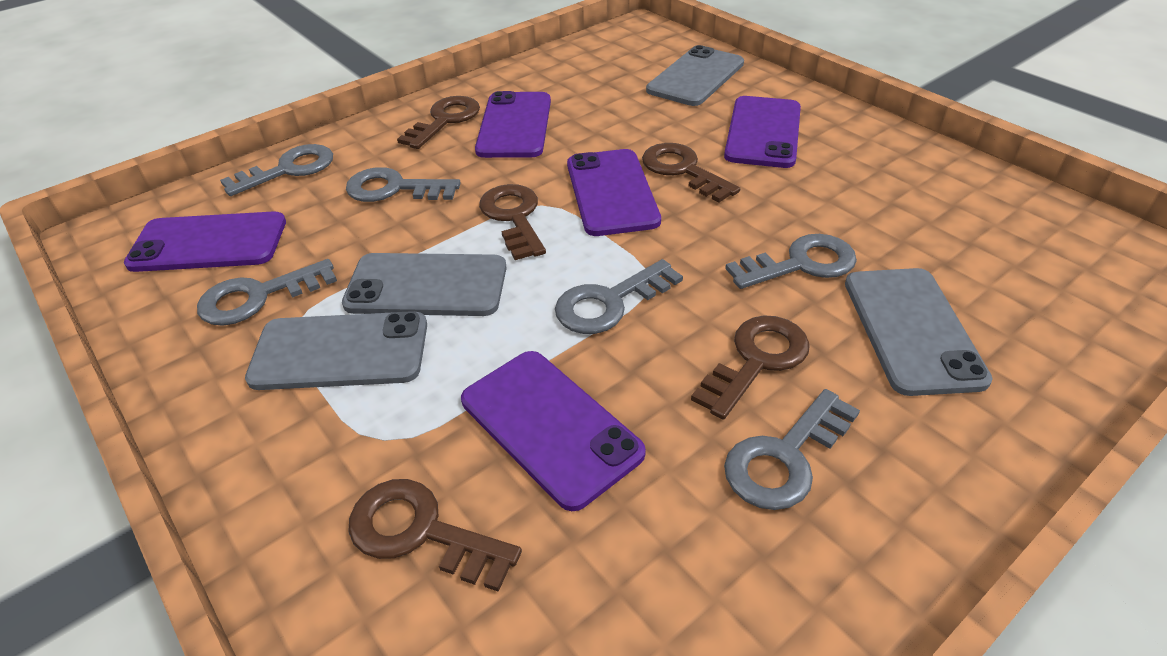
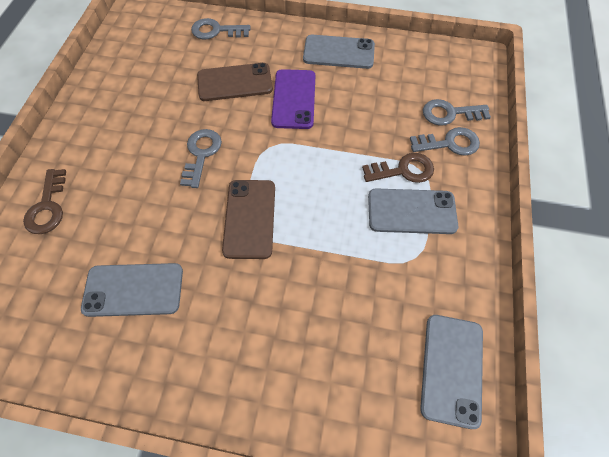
brown key: [348,479,522,592] [397,96,480,149] [479,184,546,260] [642,143,740,202] [691,315,810,420] = 5 -> [23,169,66,234] [362,153,434,183] = 2
brown phone: none = 0 -> [197,63,273,101] [222,180,275,259] = 2
grey key: [197,259,337,326] [220,144,333,196] [346,167,461,202] [555,259,683,334] [724,389,860,510] [725,234,857,289] = 6 -> [180,129,222,188] [191,18,251,39] [410,127,480,156] [423,99,491,126] = 4
purple phone: [124,211,286,272] [461,351,646,511] [475,91,551,158] [567,149,661,236] [724,96,801,168] = 5 -> [271,69,315,129] = 1

